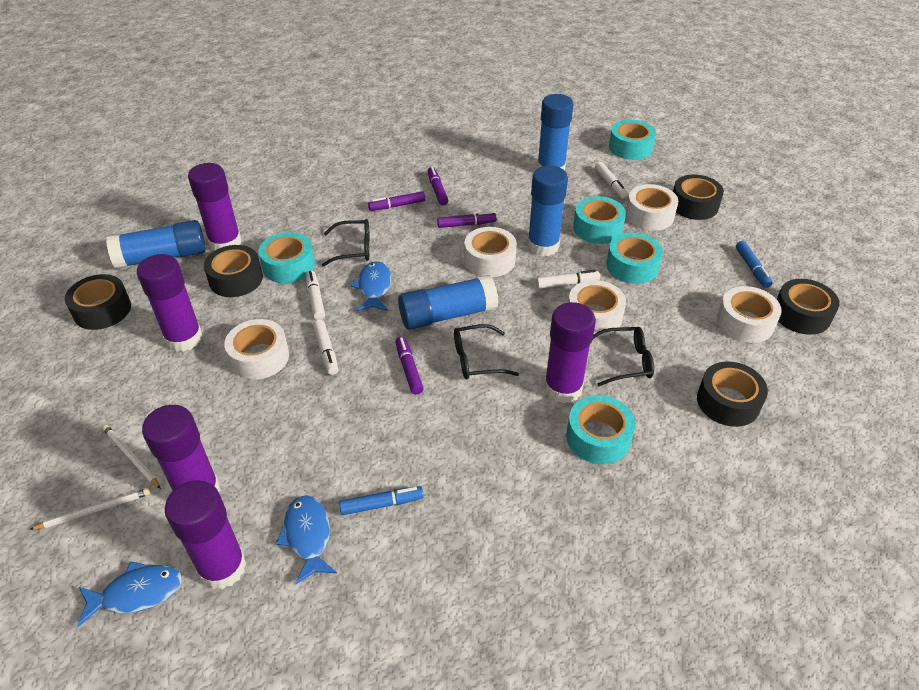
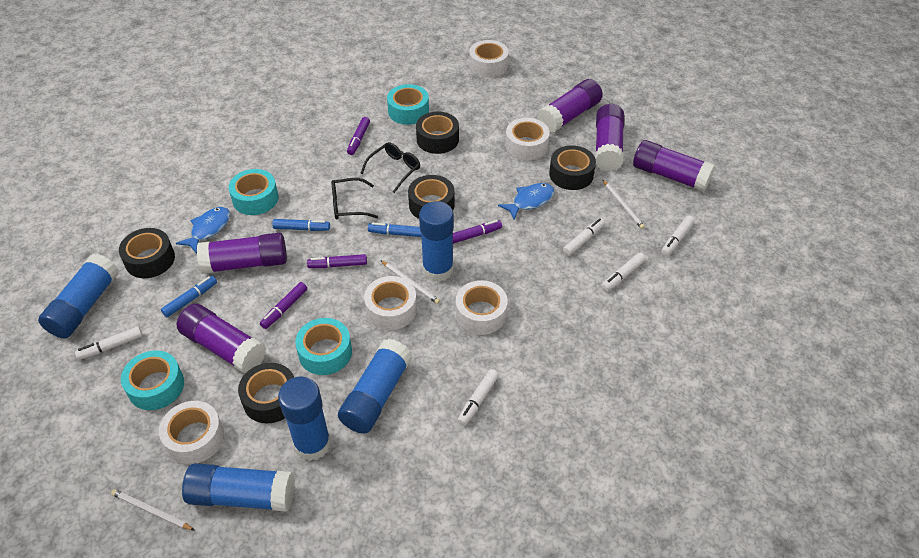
black glasses: [322,219,370,267] [454,324,519,379] [592,327,654,386] = 3 -> [331,178,378,219] [361,142,420,193] = 2
blue fish: [77,562,182,627] [276,496,337,584] [350,261,392,311] = 3 -> [176,207,230,253] [498,183,554,220] = 2
blue glue stick: [106,220,206,269] [398,275,498,330] [527,166,568,256] [537,94,573,171] = 4 -> [38,254,119,339] [182,463,295,512] [278,377,331,461] [338,339,412,434] [419,201,454,282] = 5
blue marker: [339,486,424,515] [736,241,773,288] = 2 -> [161,276,217,317] [272,219,330,231] [368,223,421,237] = 3
turquoise tape: [258,232,315,283] [566,395,635,464] [573,196,626,244] [606,233,663,284] [609,120,656,160] = 5 -> [121,350,184,410] [228,169,279,215] [295,318,352,375] [387,84,429,125] = 4
white marker: [306,270,325,320] [313,320,338,375] [536,270,600,289] [595,162,628,199] = 4 -> [75,327,142,360] [458,369,499,426] [563,218,605,256] [601,253,646,291] [661,215,695,256] = 5
white pencil: [29,488,150,530] [102,425,161,489] = 2 -> [111,489,194,530] [380,260,440,304] [603,180,645,229] = 3

